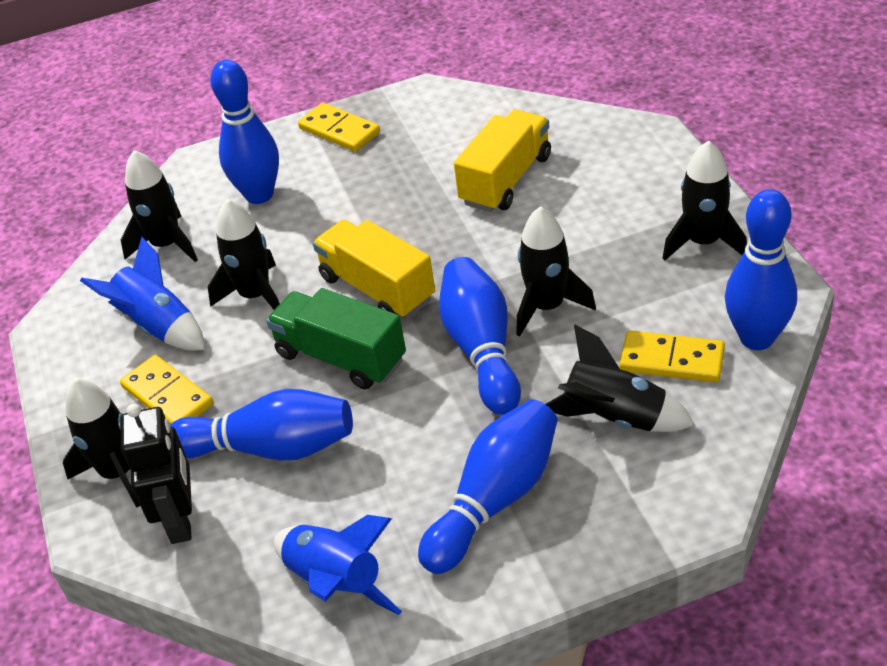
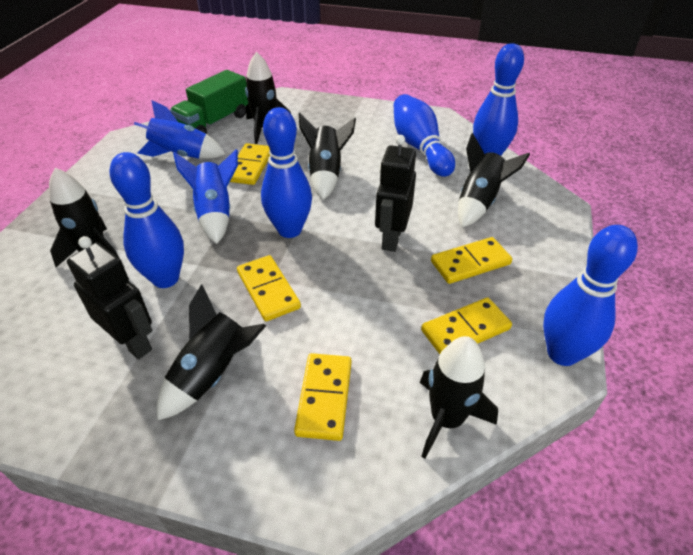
black robot: [121,404,192,544] = 1 -> [67,236,152,359] [375,135,416,252] = 2
yellow domino: [120,355,213,424] [298,103,380,152] [620,330,725,382] = 3 -> [230,143,270,185] [237,255,301,321] [294,353,352,441] [421,297,512,354] [431,237,512,284] = 5
yellow truck: [313,220,435,318] [454,110,551,212] = 2 -> none = 0

